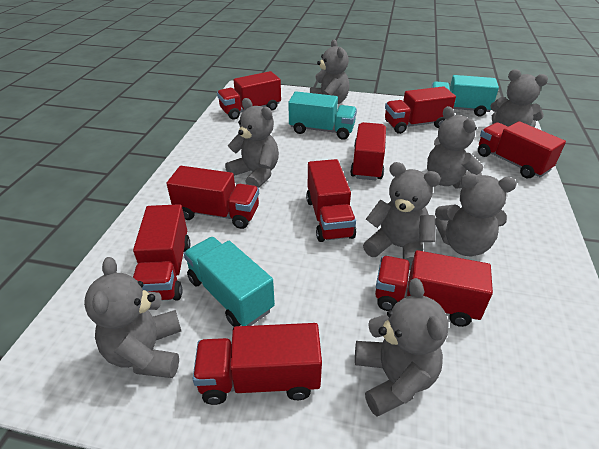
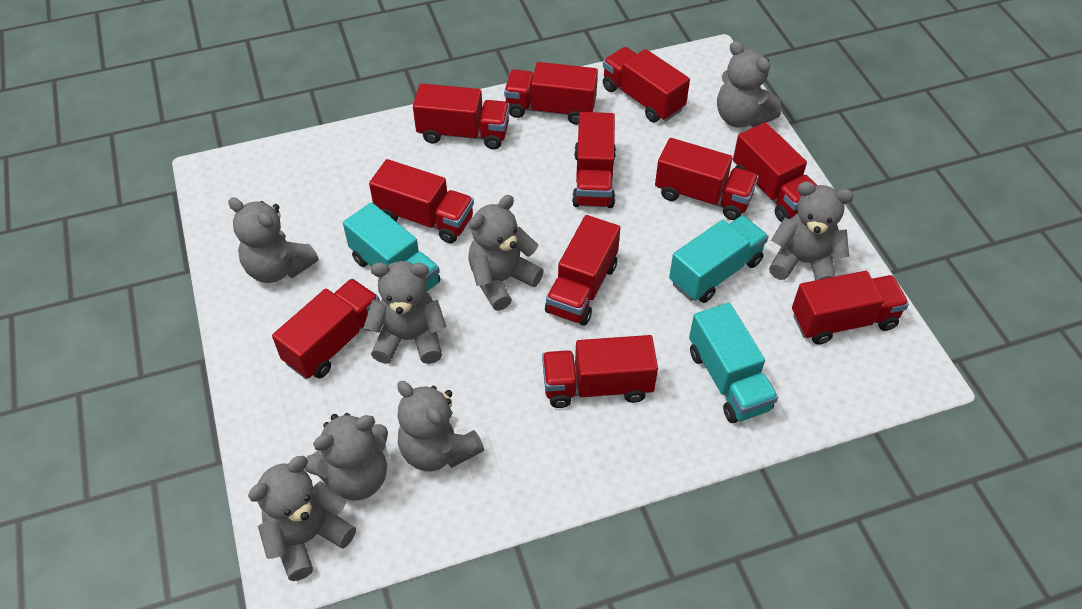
red truck: [133,204,190,301] [167,166,259,229] [193,323,322,405] [217,71,281,120] [306,159,356,242] [350,122,386,180] [375,250,493,327] [385,86,456,134] [478,121,566,178] = 9 -> [272,279,380,379] [369,159,474,243] [413,83,510,149] [504,62,598,125] [542,335,658,408] [545,215,620,326] [572,112,616,208] [603,47,690,123] [655,138,758,220] [733,122,817,222] [792,271,909,345] = 11

